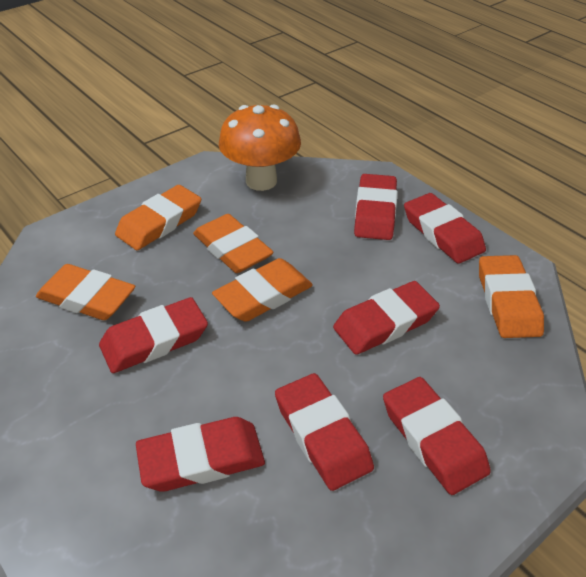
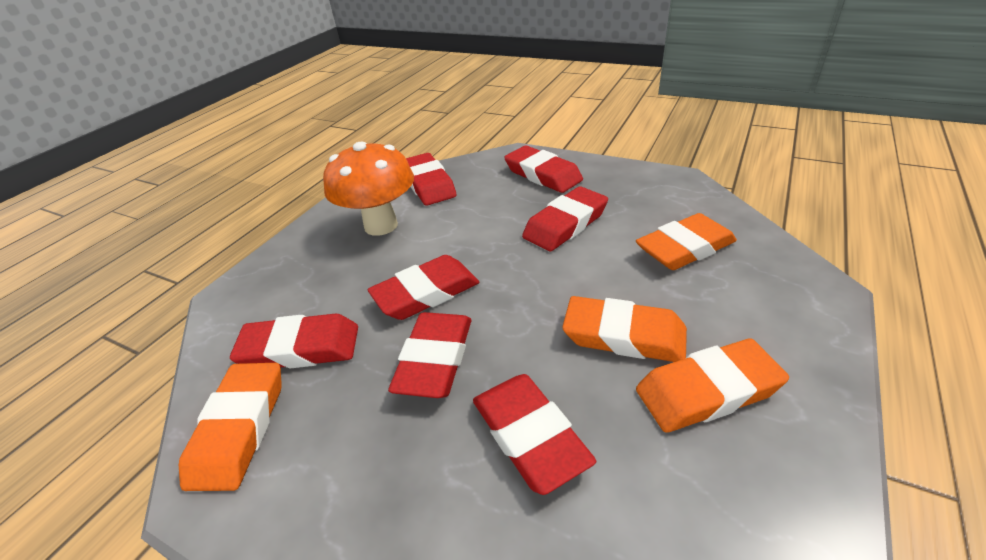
orange eraser: [36,264,136,320] [115,185,201,250] [193,214,274,273] [212,258,313,322] [479,255,544,338] = 5 -> [179,363,282,491] [562,296,687,362] [636,213,737,270] [636,339,789,433] = 4

